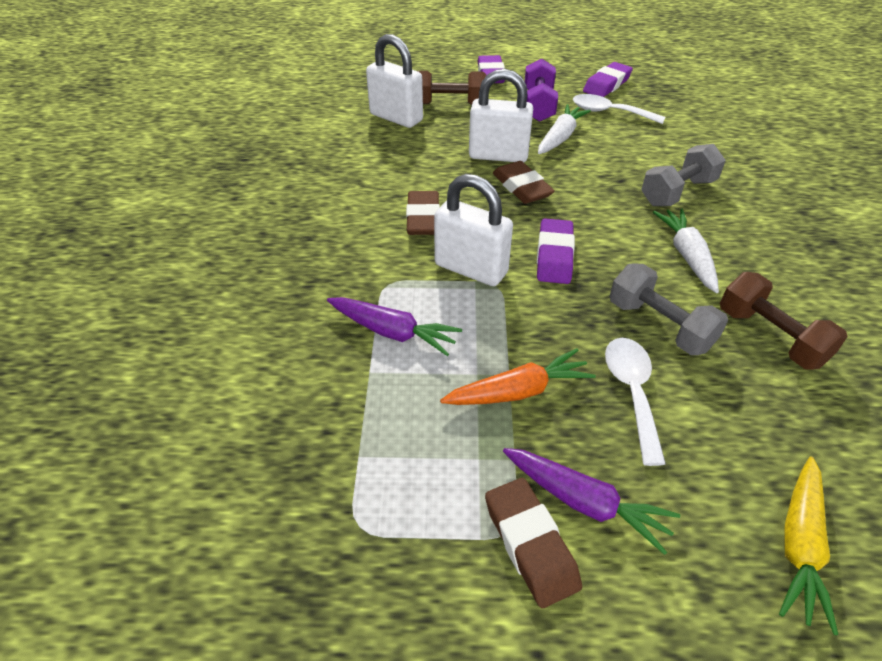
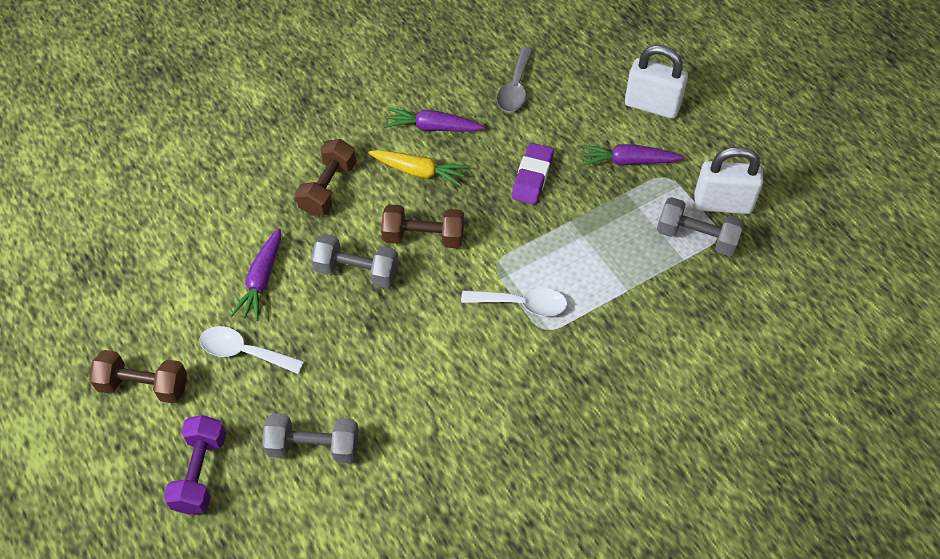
brown dumbbell: [418,71,486,105] [720,272,848,370] = 2 -> [89,350,187,403] [295,139,356,216] [381,204,464,248] = 3
brown eraser: [406,191,440,235] [485,478,582,608] [493,161,555,204] = 3 -> none = 0
grey dumbbell: [610,263,728,355] [641,144,726,206] = 2 -> [262,413,359,463] [311,234,399,288] [657,197,744,256] = 3
grey spoon: none = 0 -> [497,47,533,112] = 1
orange carrot: [440,348,596,405] = 1 -> none = 0
purple carrot: [327,297,462,356] [503,448,680,555] = 2 -> [230,228,281,321] [384,107,485,132] [581,144,684,166] = 3
purple eraser: [478,55,505,83] [537,218,575,284] [583,62,633,97] = 3 -> [512,143,554,204] = 1
white carrot: [538,104,591,154] [653,209,719,293] = 2 -> none = 0
white padlock: [366,34,423,128] [434,174,513,286] [469,69,533,162] = 3 -> [625,45,688,119] [694,147,763,214] = 2

